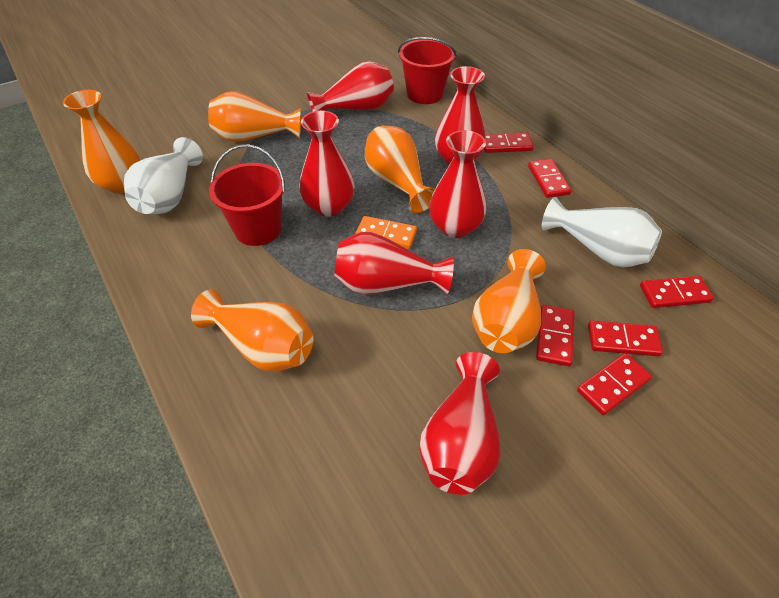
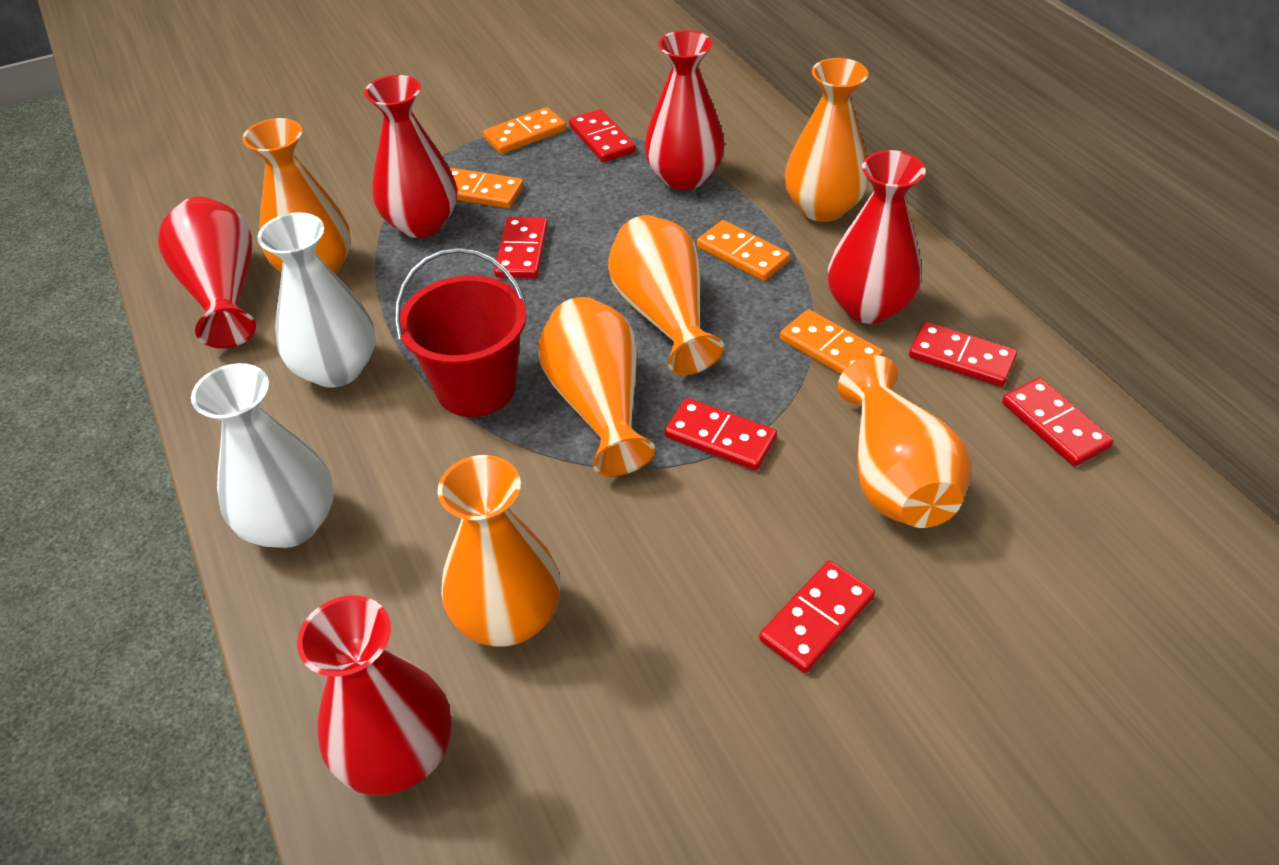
orange domino: [355,216,417,249] = 1 -> [450,168,524,209] [483,107,566,154] [697,220,790,281] [780,309,884,374] = 4
orange vase: [63,90,141,193] [191,289,314,372] [208,91,301,142] [365,125,435,213] [472,249,546,353] = 5 -> [242,118,351,275] [437,455,561,647] [538,297,656,476] [608,215,724,375] [785,58,869,222] [838,355,971,528] = 6
red bucket: [209,144,285,246] [398,37,457,104] = 2 -> [395,248,527,417] = 1
red vase: [299,111,355,217] [307,61,394,112] [334,232,454,294] [419,352,501,495] [429,130,486,238] [435,66,485,165] = 6 -> [158,197,256,348] [297,596,451,795] [364,75,457,238] [644,30,725,190] [828,150,926,324] = 5

